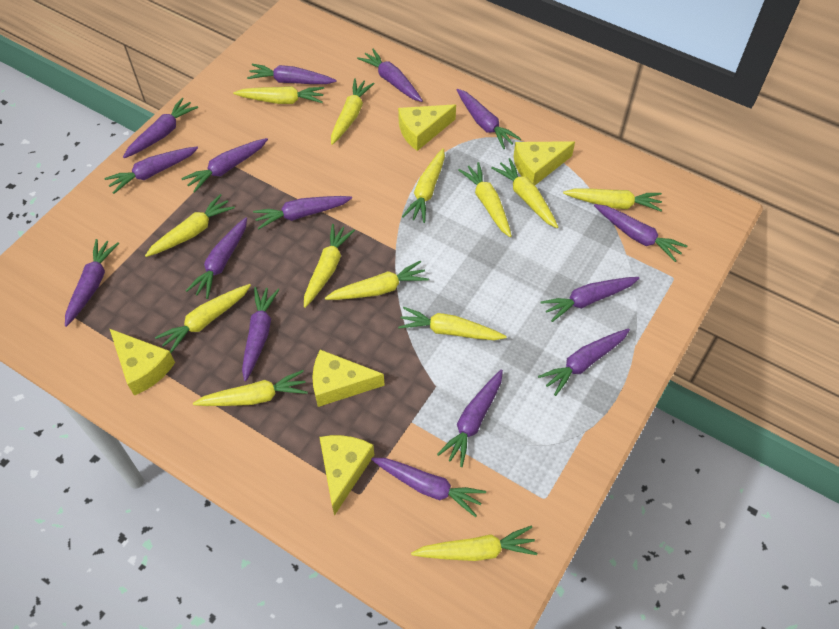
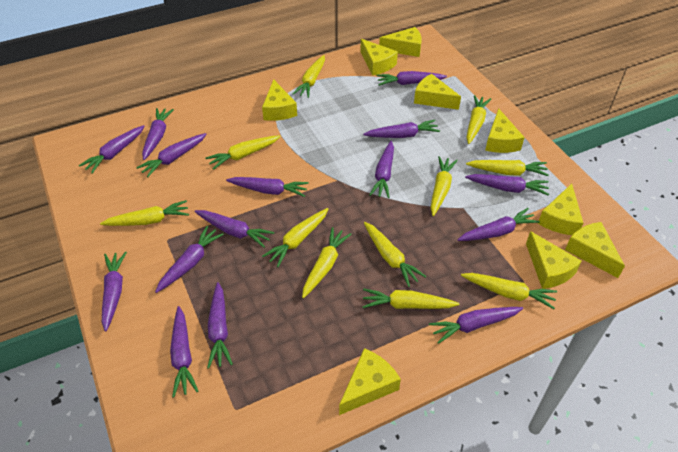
yellow carrot: [145,194,235,257] [155,284,251,353] [193,370,308,406] [233,86,324,104] [304,224,355,308] [325,261,429,300] [331,78,375,145] [398,307,507,340] [402,148,445,223] [411,526,537,561] [458,162,512,237] [491,158,558,228] [563,189,662,212] = 13 -> [100,200,189,226] [206,135,281,170] [262,208,328,267] [293,55,325,98] [302,227,351,298] [363,288,459,309] [364,222,426,287] [431,156,458,216] [461,273,557,309] [466,95,491,144] [466,160,549,176] = 11
yellow cheese: [110,329,175,396] [313,350,385,407] [319,435,374,516] [398,104,456,151] [513,141,575,185] = 5 -> [262,79,297,121] [339,348,401,415] [360,39,398,76] [379,27,422,57] [414,74,461,110] [485,108,525,153] [526,231,582,289] [538,184,583,235] [565,222,625,278] = 9

